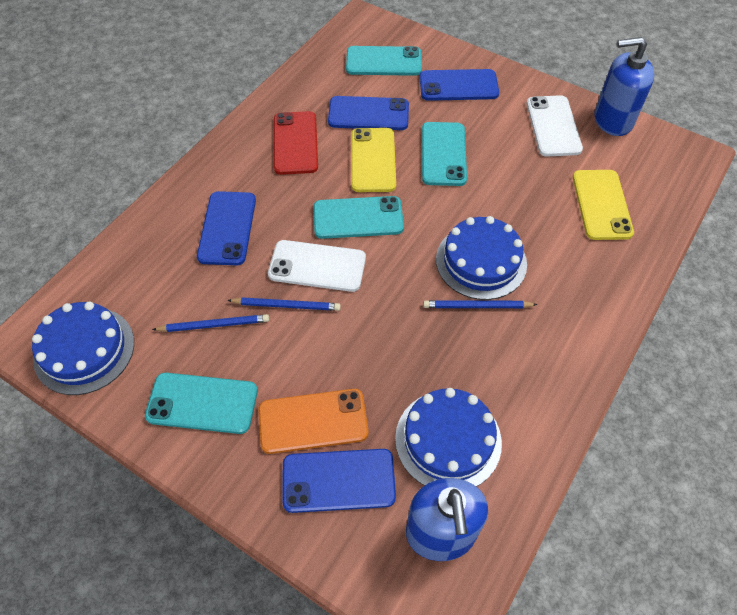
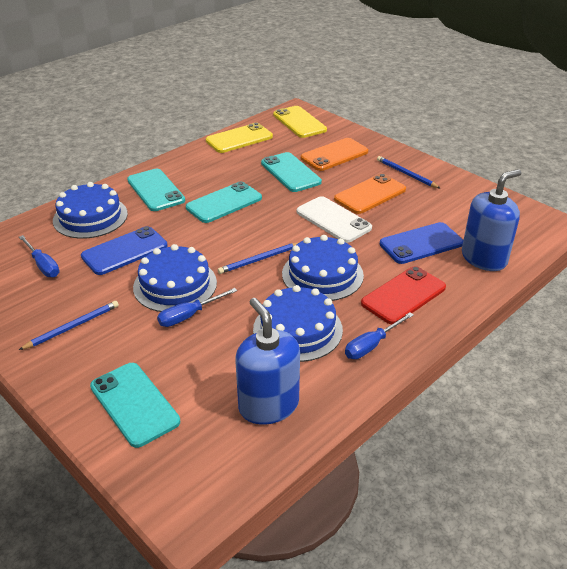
blue cake: [32,302,134,395] [395,388,502,486] [436,216,527,300] = 3 -> [53,182,128,239] [133,244,217,312] [253,285,343,362] [282,235,364,301] = 4
blue phone: [197,191,256,265] [282,449,396,513] [328,96,409,130] [419,69,499,101] = 4 -> [81,226,168,275] [379,222,463,264] = 2
blue screwdriver: none = 0 -> [19,235,60,277] [157,288,237,327] [345,312,414,359] = 3
orange phone: [258,389,368,454] = 1 -> [301,138,368,171] [334,174,406,214] = 2
white phone: [268,240,366,292] [527,95,583,157] = 2 -> [297,196,372,243] = 1

